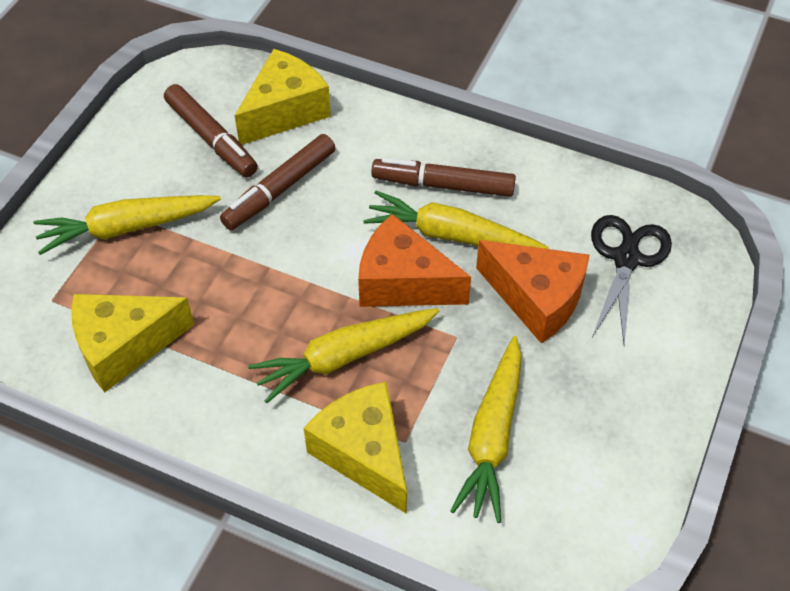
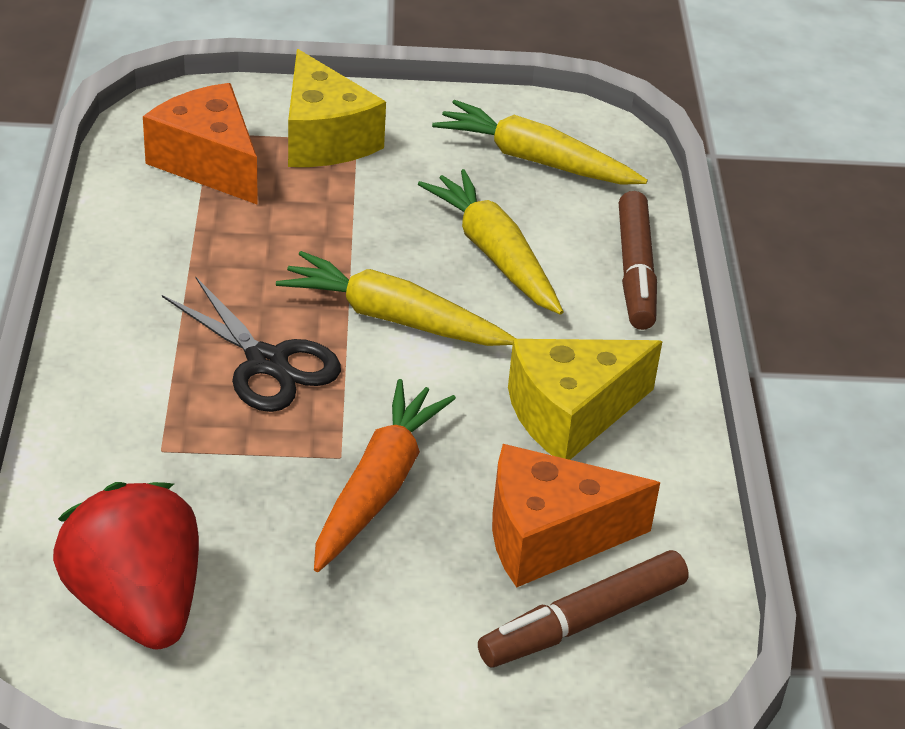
brown marker: [164,84,258,177] [220,134,335,230] [371,158,516,197] = 3 -> [478,550,689,667] [618,191,657,330] = 2
orange carrot: none = 0 -> [314,379,456,572] = 1
red strawberry: none = 0 -> [53,482,199,650] = 1
yellow carrot: [34,195,221,255] [248,308,439,403] [363,191,549,249] [450,336,522,523] = 4 -> [276,251,516,346] [418,169,563,315] [432,100,648,185] = 3
yellow cheese: [71,294,194,392] [234,49,331,145] [304,382,407,514] = 3 -> [288,49,386,167] [508,339,663,460] = 2

